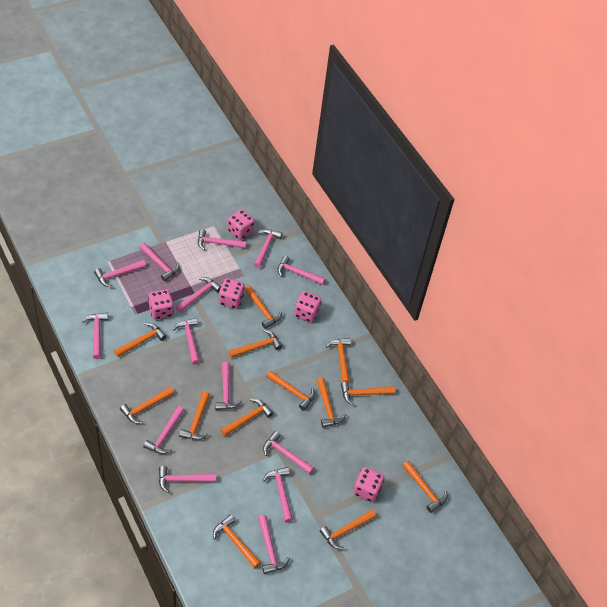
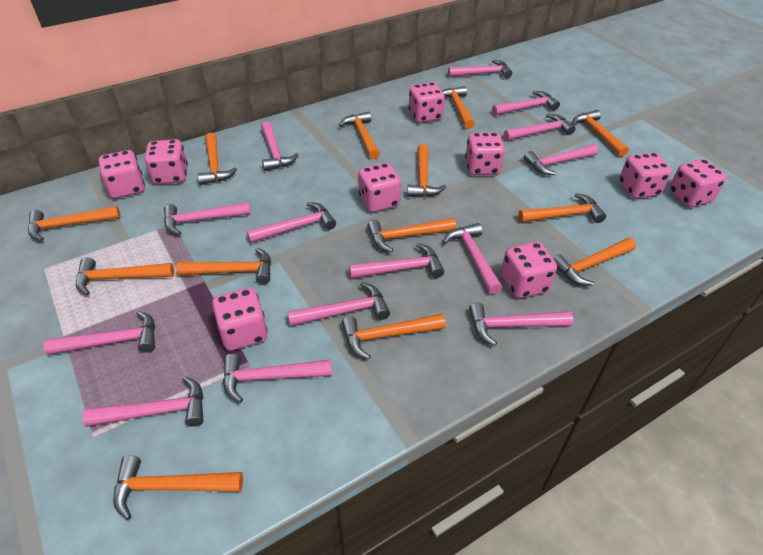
pink dice: [148,289,174,320] [219,278,245,309] [228,209,255,240] [294,291,322,323] [353,467,384,502] = 5 -> [98,150,145,199] [145,139,188,184] [212,288,268,351] [358,163,401,212] [409,82,445,123] [465,132,505,175] [501,242,557,298] [619,152,672,199] [669,159,726,207] = 9

